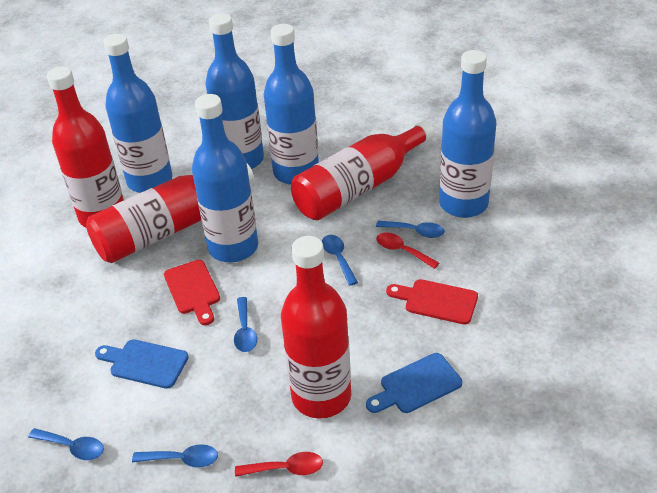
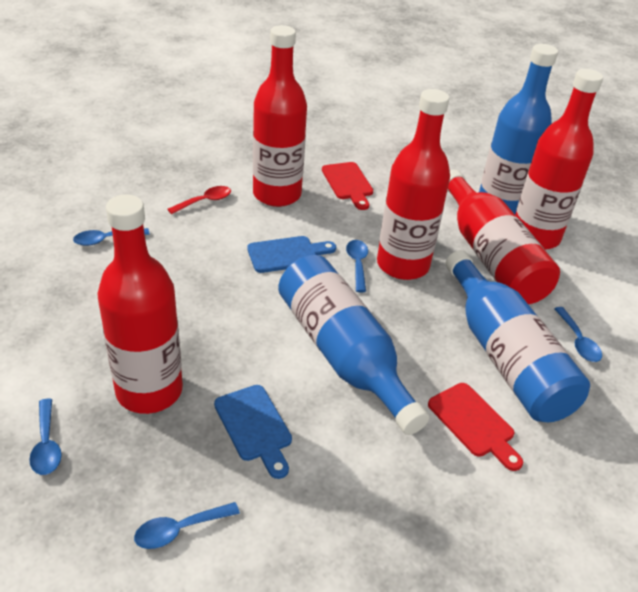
blue bottle: [103,34,172,193] [192,94,258,262] [205,13,264,169] [264,24,319,185] [439,50,496,218] = 5 -> [278,255,429,435] [446,250,590,422] [479,44,558,214] = 3
red bottle: [47,67,124,227] [86,164,254,263] [281,236,351,419] [291,121,435,220] = 4 -> [98,194,183,414] [253,25,307,207] [377,89,450,280] [447,169,560,304] [515,69,603,250] = 5
red spoon: [235,452,323,477] [377,233,439,269] = 2 -> [167,186,231,214] = 1

